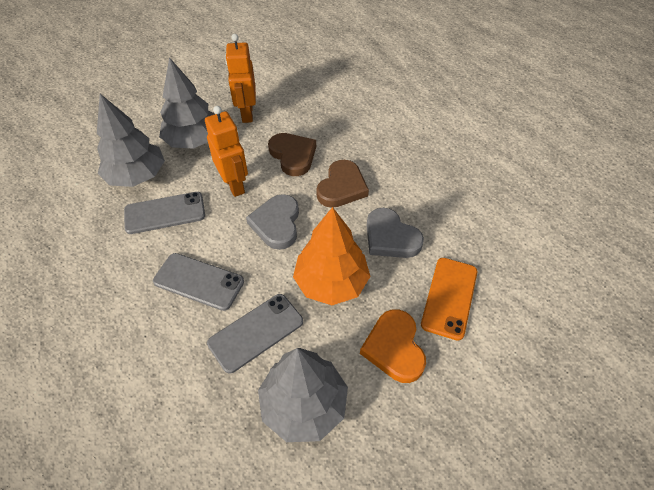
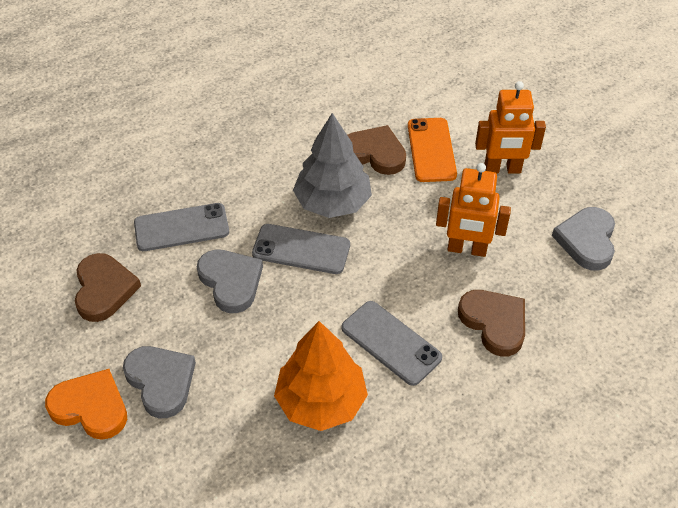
brown heart: [268,133,316,176] [316,160,369,208] = 2 -> [75,253,141,322] [348,125,406,175] [458,290,525,357] = 3
grey heart: [246,194,299,250] [367,208,424,258] = 2 -> [123,346,196,418] [197,249,263,313] [552,207,615,271] = 3
grey tree: [97,94,165,187] [159,57,215,149] [258,348,348,442] = 3 -> [293,113,372,218] = 1

